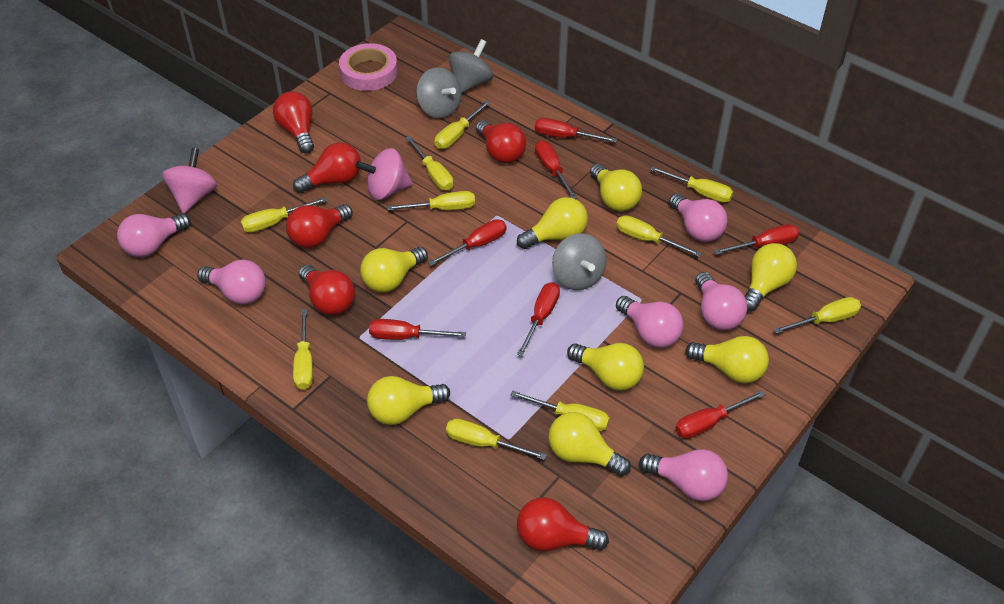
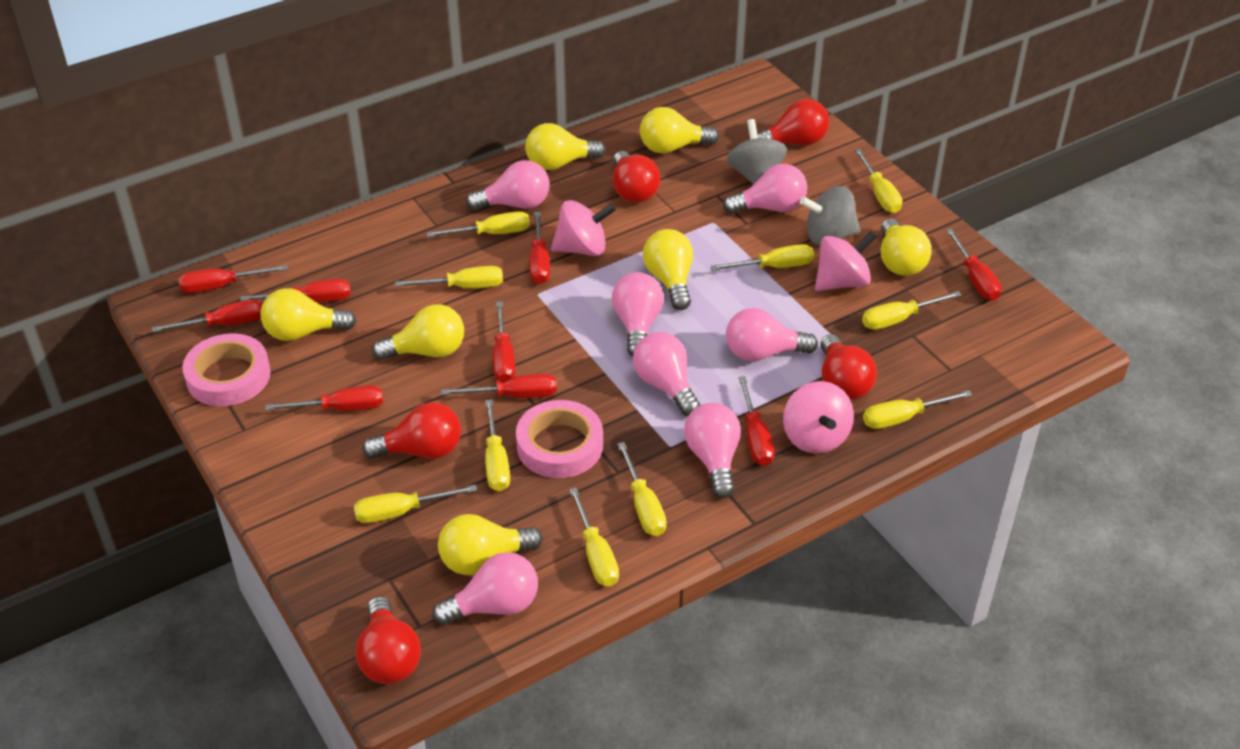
grey spinning top: [416,67,461,118] [448,39,493,94] [552,233,606,290] = 3 -> [727,119,787,185] [800,186,860,245] = 2
pink light bulb: [117,214,191,257] [197,260,266,305] [616,296,684,348] [639,449,728,501] [669,193,728,242] [695,272,747,330] = 6 -> [432,552,538,625] [466,160,550,210] [612,272,664,356] [633,332,700,416] [684,403,741,498] [723,164,807,214] [726,308,818,361] = 7
pink spinning top: [162,148,217,214] [355,148,413,200] = 2 -> [551,200,616,256] [783,381,854,454] [815,231,877,291] = 3
pink tape: [339,43,398,91] = 1 -> [182,333,271,406] [516,400,603,478] = 2
red light bulb: [273,91,314,153] [286,204,353,248] [293,142,361,193] [299,265,355,315] [476,120,526,163] [517,497,609,551] = 6 -> [355,596,421,684] [362,402,461,459] [613,151,660,203] [757,99,829,145] [820,334,877,400] = 5
red screwdriver: [369,319,466,340] [428,219,506,266] [517,282,560,356] [535,118,617,143] [535,140,578,199] [675,390,766,439] [714,224,799,255] = 7 -> [152,300,263,332] [178,265,288,293] [241,279,351,302] [265,385,383,411] [441,374,557,398] [493,301,515,382] [529,212,550,284] [738,376,775,466] [946,229,1002,300] = 9
yellow light bulb: [360,247,428,292] [367,376,450,425] [517,197,588,249] [548,412,631,476] [567,343,644,391] [590,164,642,211] [685,336,769,384] [744,243,797,312] = 8 -> [260,288,356,341] [372,304,464,360] [438,514,543,575] [525,123,606,170] [640,107,719,154] [643,229,693,310] [881,218,932,276] = 7

